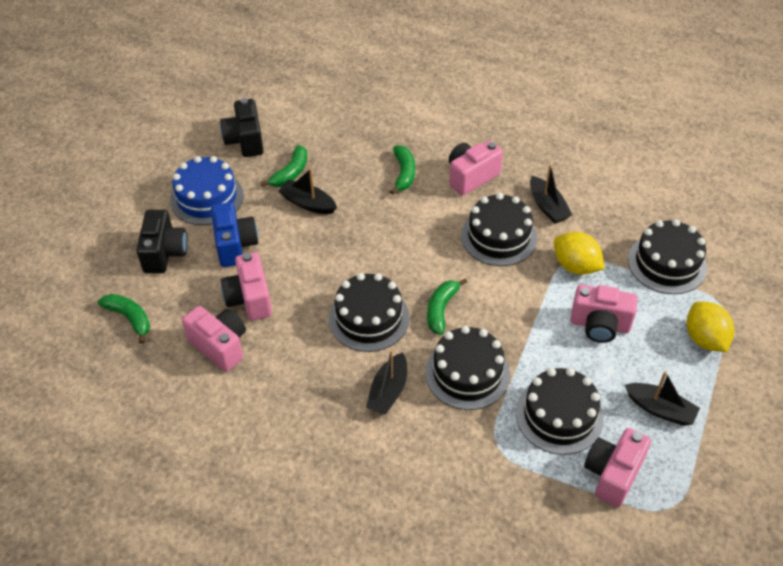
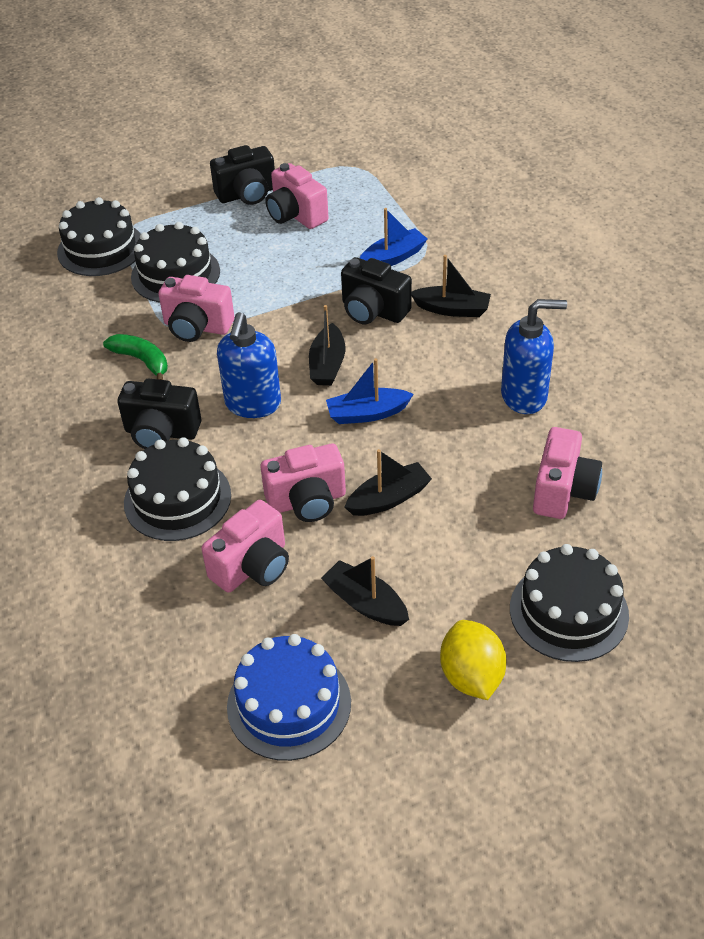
black cake: [329,273,410,352] [425,326,510,410] [461,193,537,266] [516,368,604,455] [628,219,707,294] = 5 -> [57,197,141,276] [124,437,231,541] [131,222,220,302] [510,544,629,662] = 4
black camera: [136,210,188,274] [220,98,264,157] = 2 -> [117,379,201,449] [210,145,275,205] [341,257,412,324] = 3
blue boat: none = 0 -> [326,358,414,424] [360,208,427,266] = 2
blue camera: [211,202,258,267] = 1 -> none = 0
blue soap dispenser: none = 0 -> [217,312,281,418] [501,299,567,414] = 2
green banana: [98,294,150,344] [260,145,307,187] [390,145,415,195] [427,278,467,335] = 4 -> [103,334,168,380] = 1
yellow lemon: [554,232,605,275] [687,302,734,352] = 2 -> [440,620,507,700] = 1

